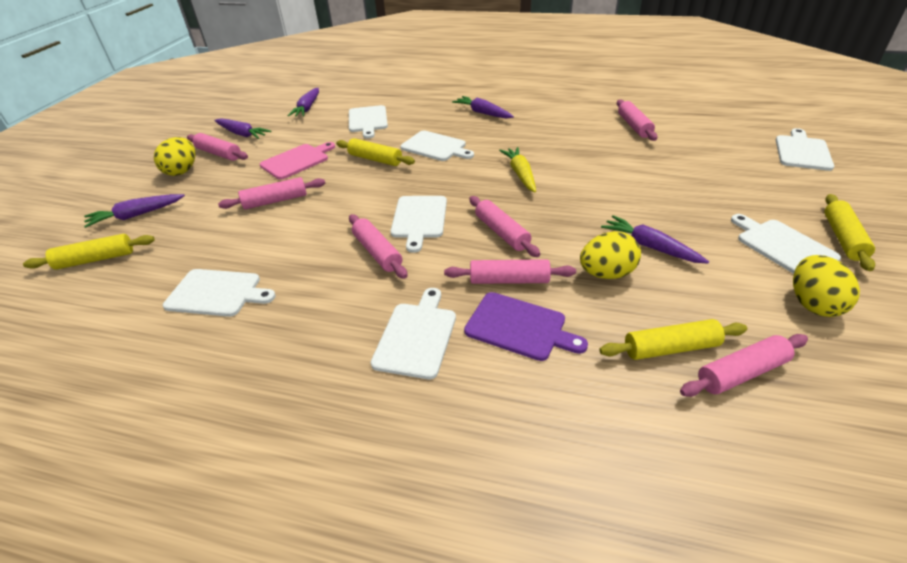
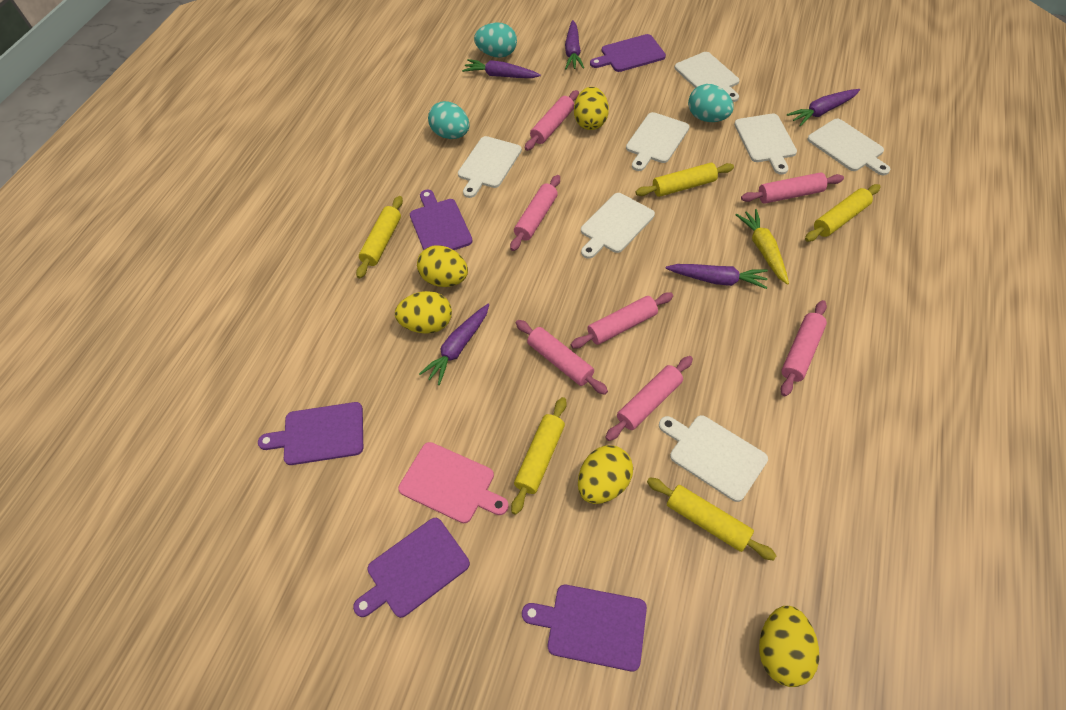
purple cutting board: [464,292,588,361] = 1 -> [258,402,363,465] [353,518,470,618] [410,189,473,250] [522,585,647,671] [590,34,666,72] = 5
turquoise egg: none = 0 -> [428,101,469,139] [474,22,517,58] [688,84,734,122] = 3
yellow egg: [154,137,196,176] [580,231,641,279] [793,255,860,317] = 3 -> [395,291,452,334] [417,245,468,287] [574,87,609,130] [578,445,633,504] [759,606,819,687] = 5
yellow rolling pin: [23,234,155,270] [336,138,415,166] [599,319,747,360] [824,194,875,271] = 4 -> [356,196,403,278] [511,397,567,515] [635,163,734,197] [647,477,777,561] [805,184,880,242] = 5

